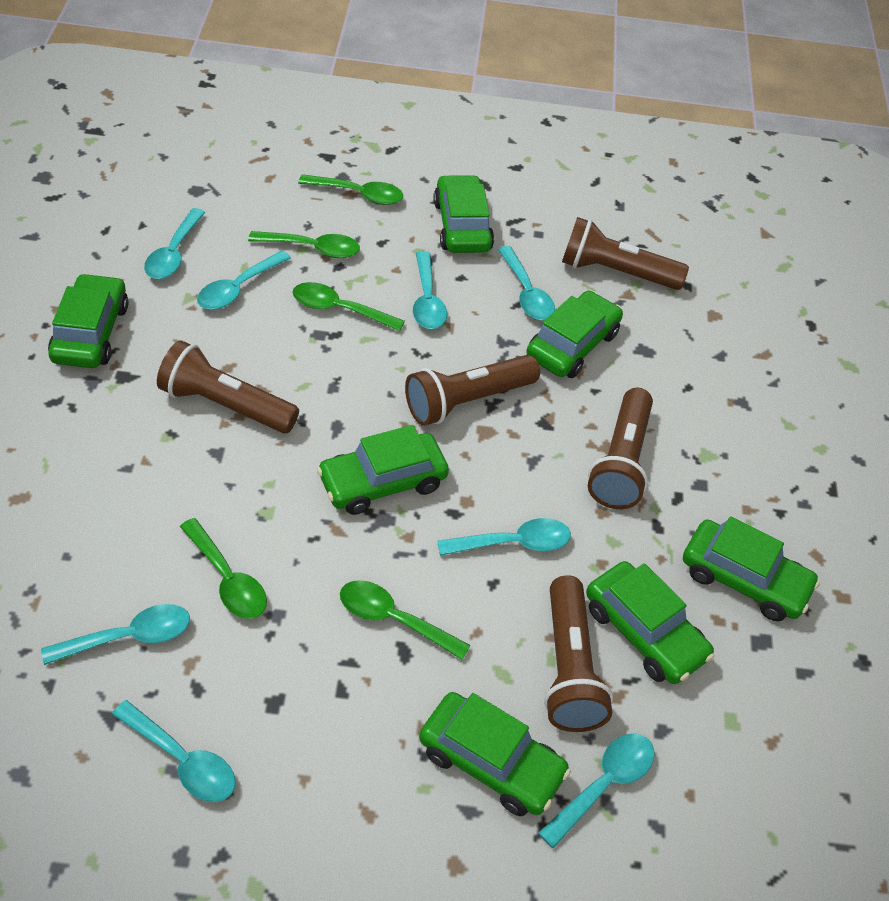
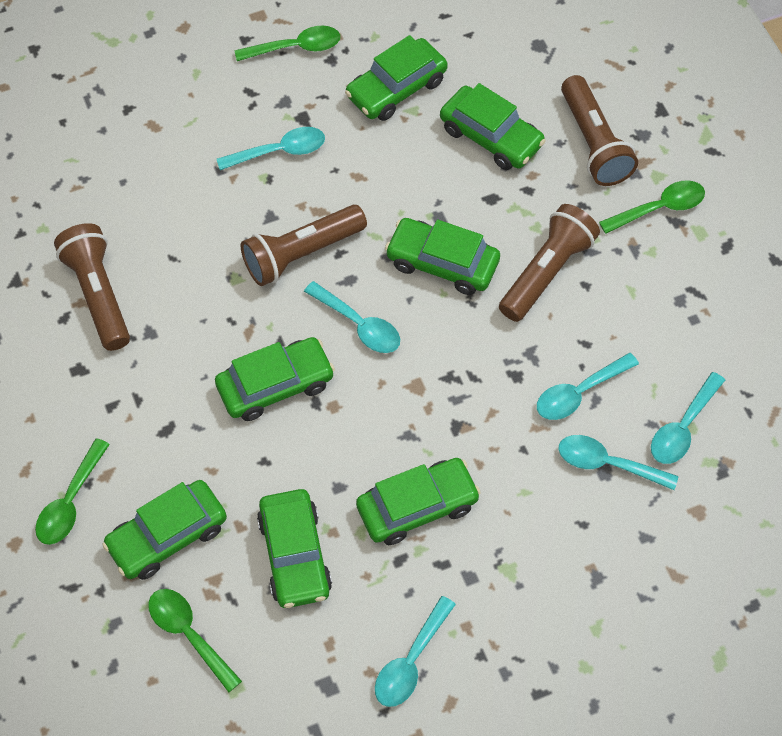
brown flashlight: [157,340,299,433] [405,355,540,426] [544,575,613,732] [562,217,689,290] [588,388,653,509] = 5 -> [54,223,130,351] [241,205,367,286] [499,204,600,322] [561,75,638,186] = 4
green spoon: [180,518,267,619] [248,231,360,258] [292,282,405,331] [298,174,403,205] [340,580,471,660] = 5 -> [35,438,110,545] [148,589,242,692] [235,25,340,61] [599,180,705,234] = 4
turquoise spoon: [41,604,190,665] [112,700,236,802] [144,208,206,279] [197,250,291,310] [413,251,447,329] [437,518,571,556] [498,246,555,320] [538,733,655,848] = 8 -> [217,127,325,170] [304,281,400,353] [375,596,456,707] [537,353,639,420] [558,435,678,490] [651,372,725,464] = 6

